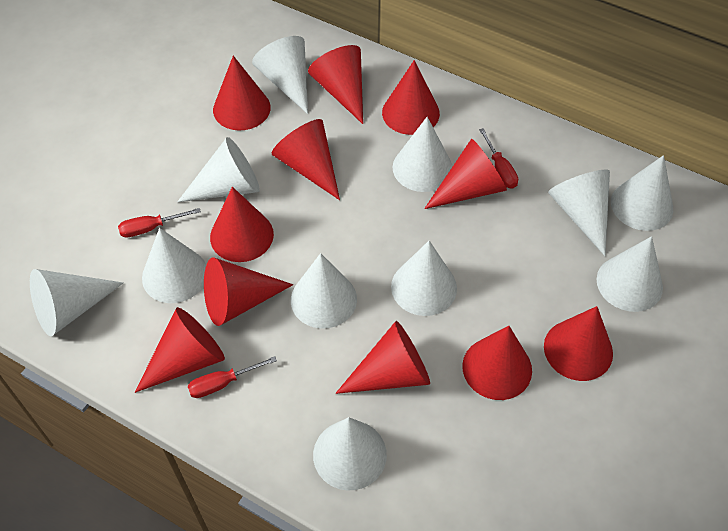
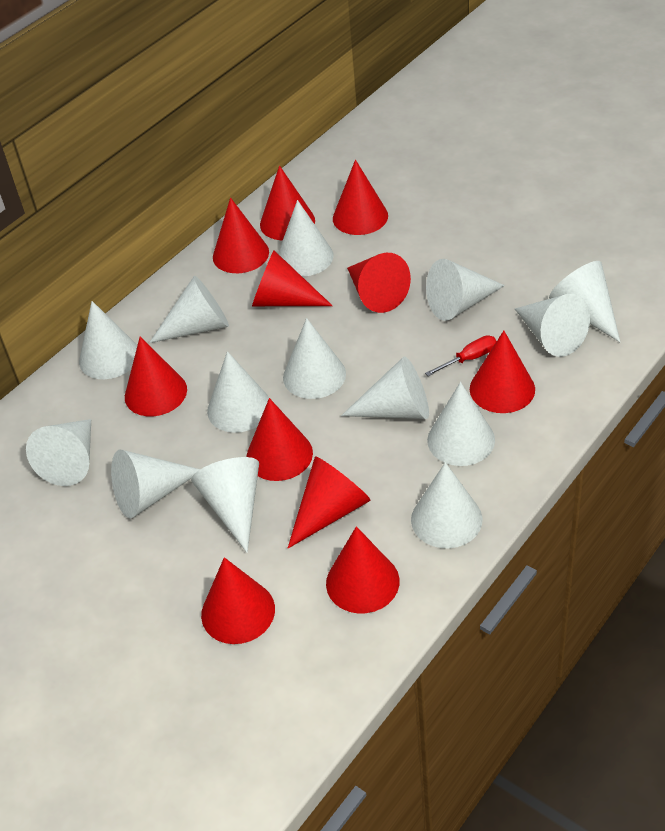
red screwdriver: [118,208,201,238] [188,356,277,398] [479,128,518,189] = 3 -> [425,335,497,376] = 1
white cone: [30,269,123,336] [142,228,206,303] [177,137,260,202] [252,36,308,114] [291,253,357,329] [313,417,387,490] [391,241,457,316] [393,117,452,192] [548,170,610,256] [597,236,663,312] [611,155,673,231] = 11 -> [26,419,91,486] [79,301,137,379] [111,450,200,518] [149,276,229,343] [191,457,259,553] [207,351,269,433] [278,200,333,276] [283,318,346,399] [341,357,429,419] [411,462,482,548] [426,259,505,321] [427,382,495,466] [515,294,590,357] [549,261,620,342] = 14

